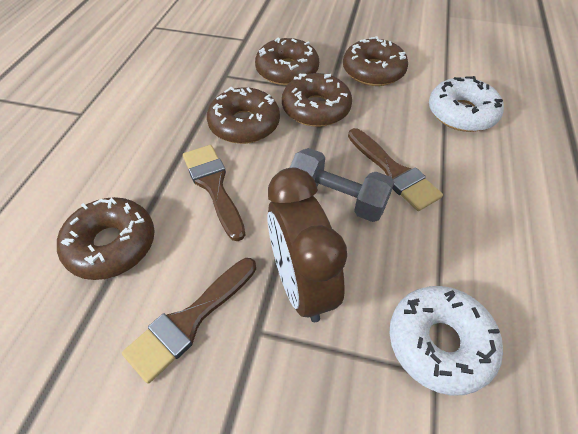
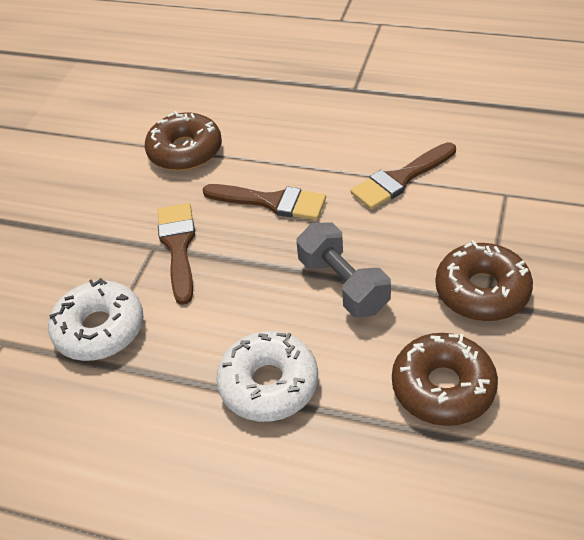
brown clock: [267,168,347,322] = 1 -> none = 0
brown donut: [57,197,155,280] [207,87,280,144] [255,38,319,86] [282,73,352,127] [343,36,408,86] = 5 -> [145,111,222,171] [392,333,498,426] [435,240,533,321] = 3

